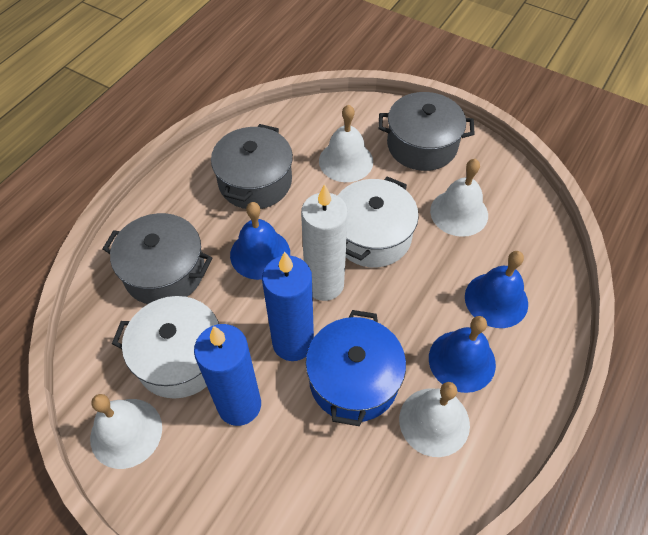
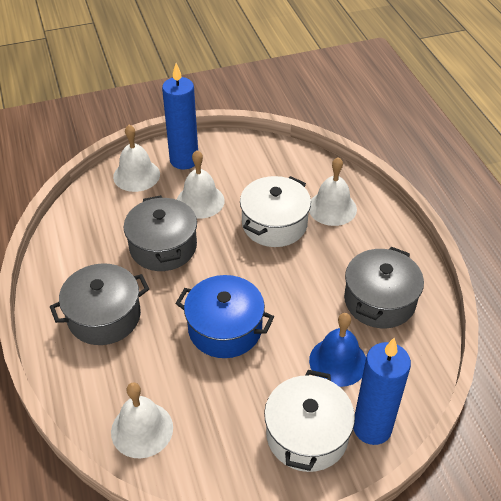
blue bell: [230,202,290,280] [429,316,496,393] [465,251,528,328] = 3 -> [309,313,366,387] = 1
white candle: [301,184,348,301] = 1 -> none = 0

